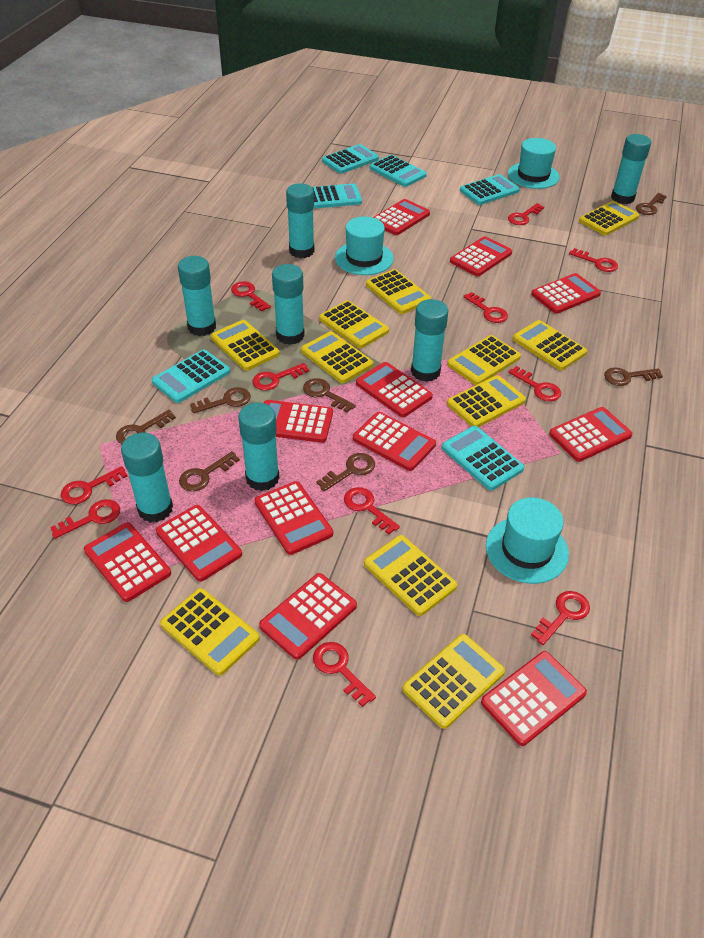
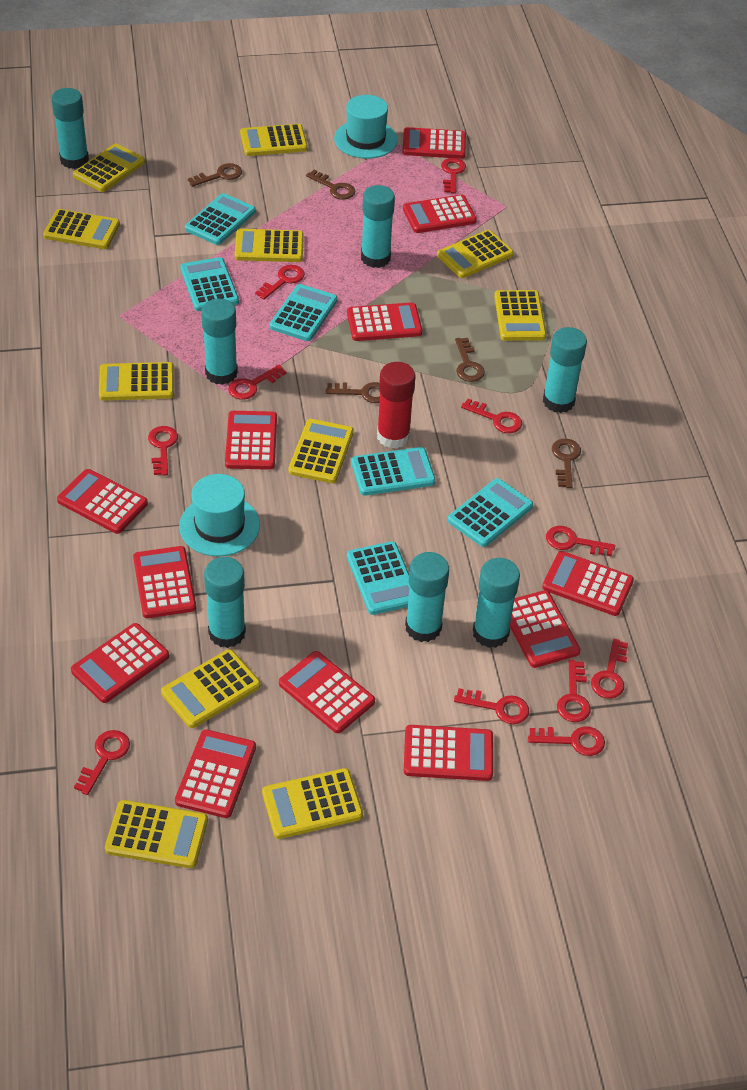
brown key: [116,410,176,444] [179,451,240,491] [190,387,251,414] [303,378,356,413] [316,453,375,491] [604,367,663,386] [636,193,667,215] = 7 -> [188,163,242,187] [306,170,355,200] [325,382,380,403] [455,338,485,382] [552,439,581,488] = 5
red glue stick: none = 0 -> [377,362,416,449] = 1
turquoise hat: [335,217,394,275] [486,497,569,584] [508,138,560,189] = 3 -> [179,474,260,557] [334,95,398,159] = 2

